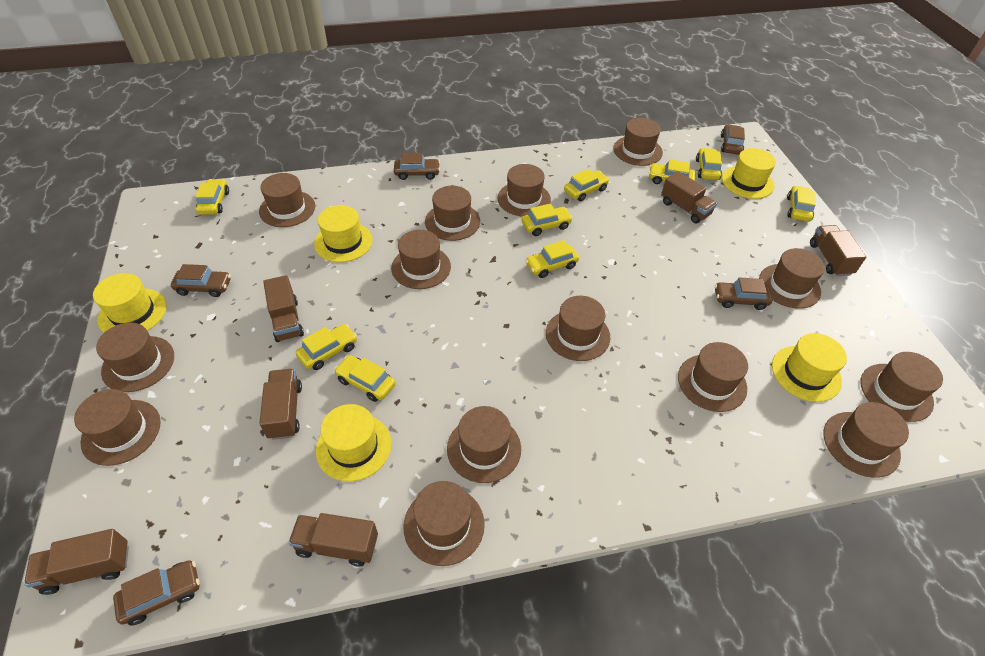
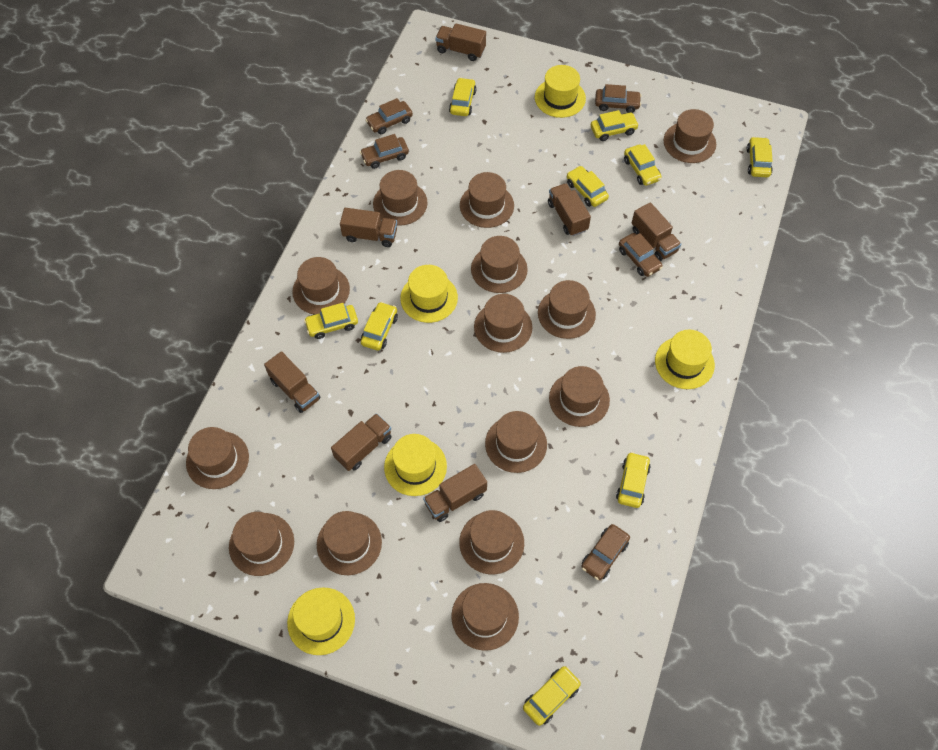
brown truck: [24,529,129,595] [259,369,302,440] [263,275,304,342] [288,513,378,566] [661,171,717,223] [810,225,866,276] = 6 -> [264,351,320,413] [331,413,392,471] [340,208,397,247] [423,464,487,522] [435,23,486,61] [548,183,591,236] [632,202,681,261] = 7

